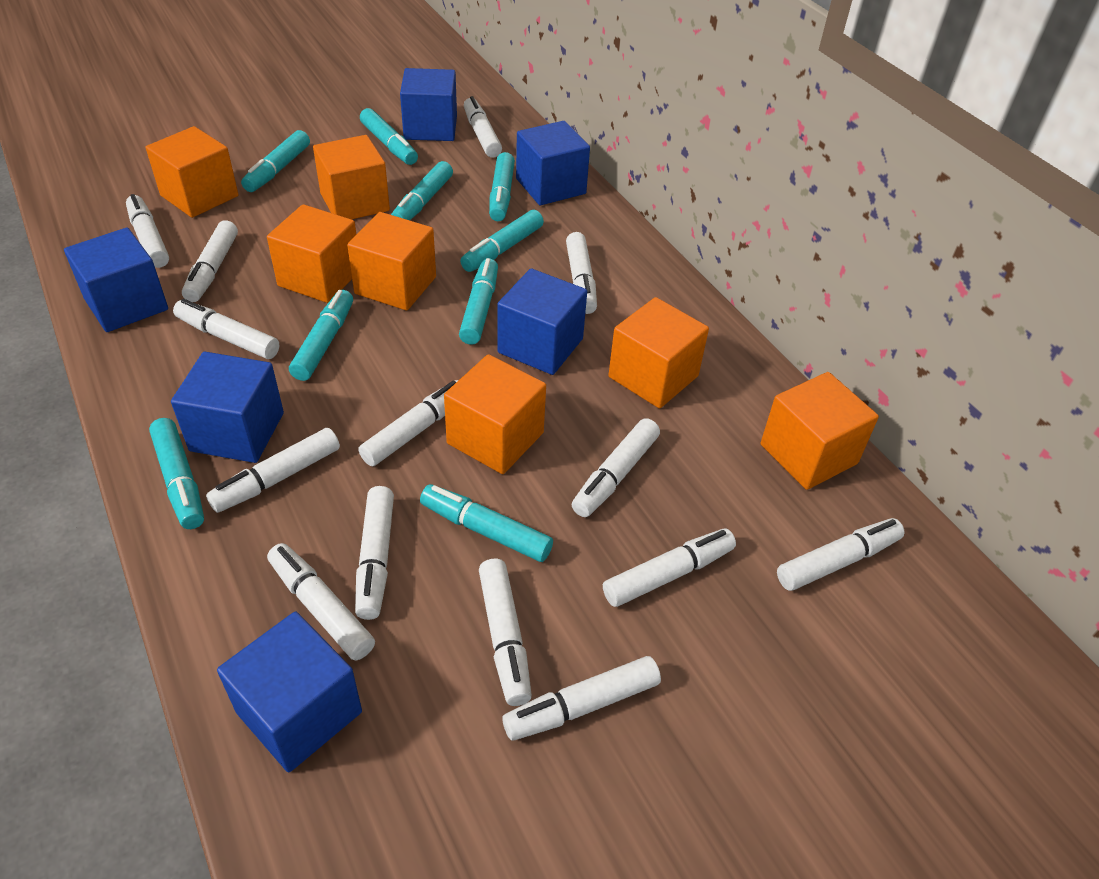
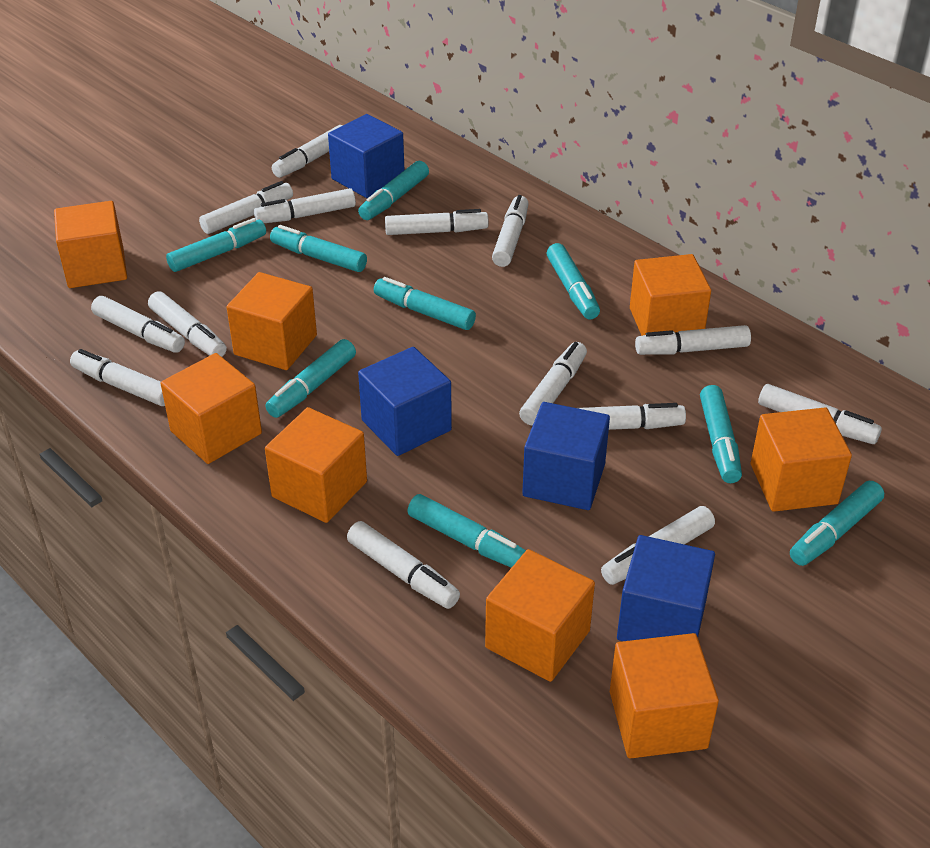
blue cube: [64,228,168,332] [171,352,284,463] [217,612,362,772] [400,68,457,141] [497,268,587,375] [516,121,590,205] = 6 -> [328,114,404,198] [358,347,452,456] [522,402,610,510] [617,535,715,641] = 4
orange cube: [146,126,239,218] [267,204,356,303] [313,135,390,219] [347,212,436,311] [444,354,546,474] [608,297,709,408] [760,372,879,490] = 7 -> [54,201,127,288] [161,353,262,464] [227,272,317,370] [265,407,367,523] [485,549,595,682] [610,633,719,759] [630,254,711,336] [751,407,852,512] = 8

